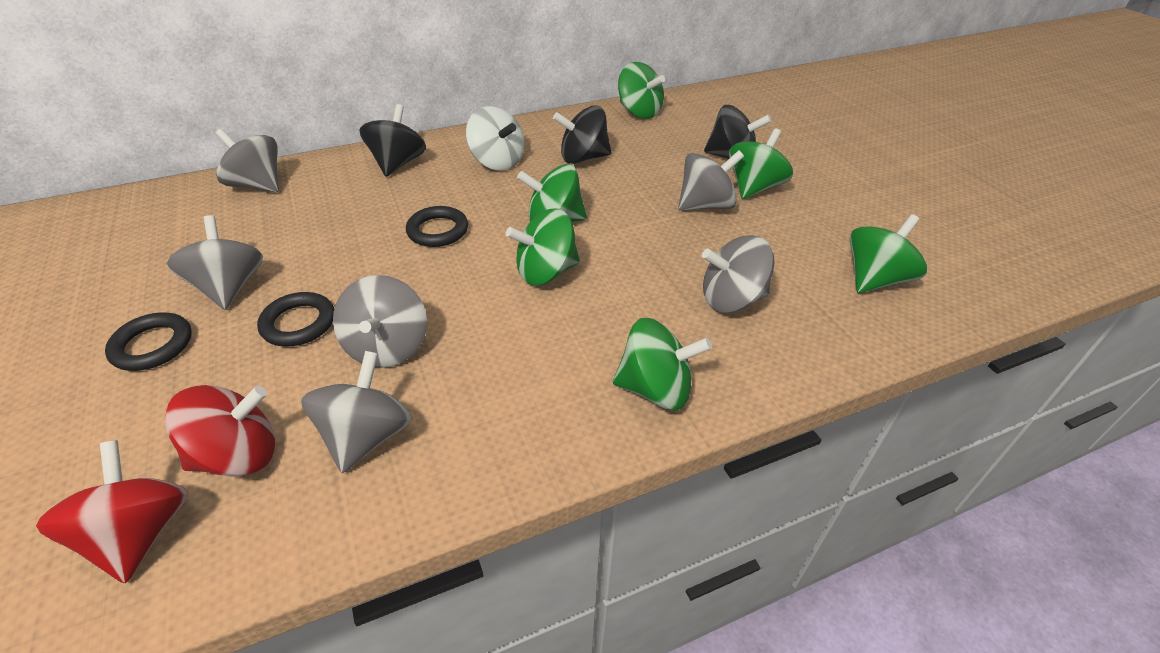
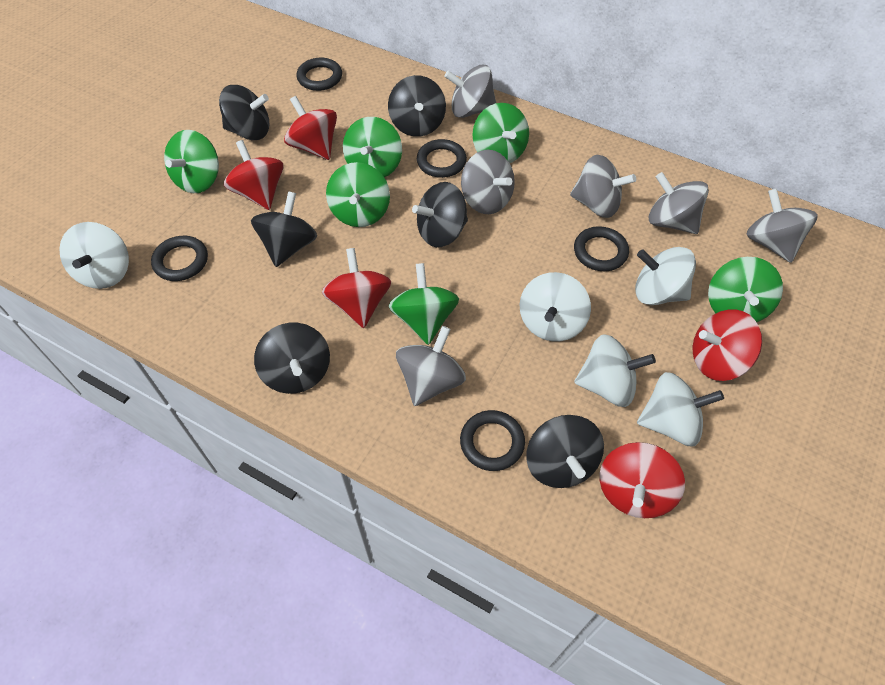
black ring: [105,312,192,371] [257,292,334,347] [406,206,468,247] = 3 -> [151,236,208,281] [297,57,342,91] [417,139,467,178] [460,410,525,471] [574,226,629,271] = 5
black spinning top: [359,104,426,177] [553,105,612,164] [704,105,772,159] = 3 -> [219,85,269,140] [251,191,317,267] [254,323,330,394] [388,75,446,137] [412,182,468,247] [526,415,604,488] = 6
red spinning top: [36,440,188,583] [165,385,275,477] = 2 -> [224,140,283,210] [284,96,337,160] [322,248,391,328] [600,442,685,518] [693,309,762,381] = 5
white spinning top: [466,106,524,170] = 1 -> [59,222,129,289] [519,272,591,341] [574,334,656,407] [635,247,696,305] [637,372,724,446] = 5

